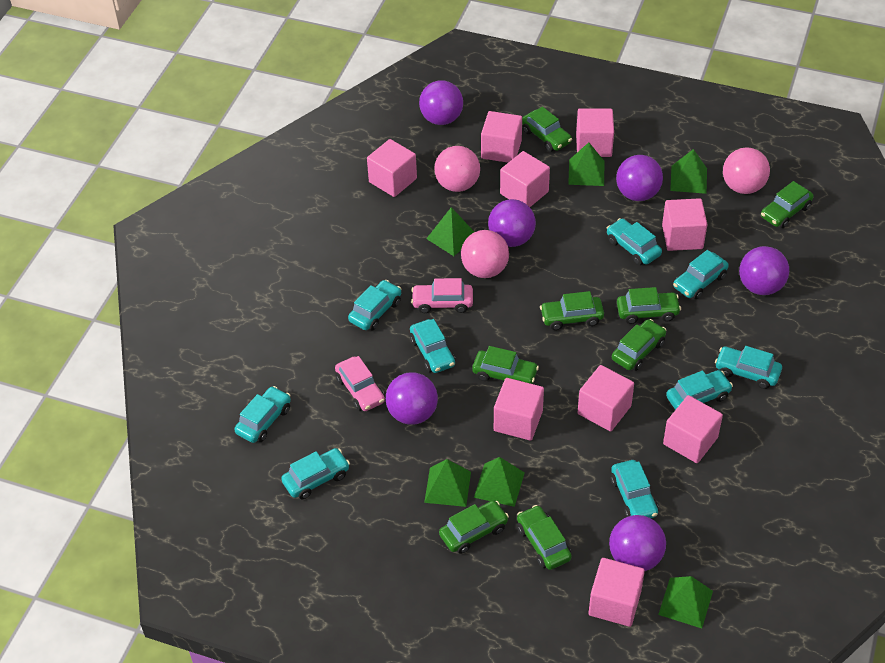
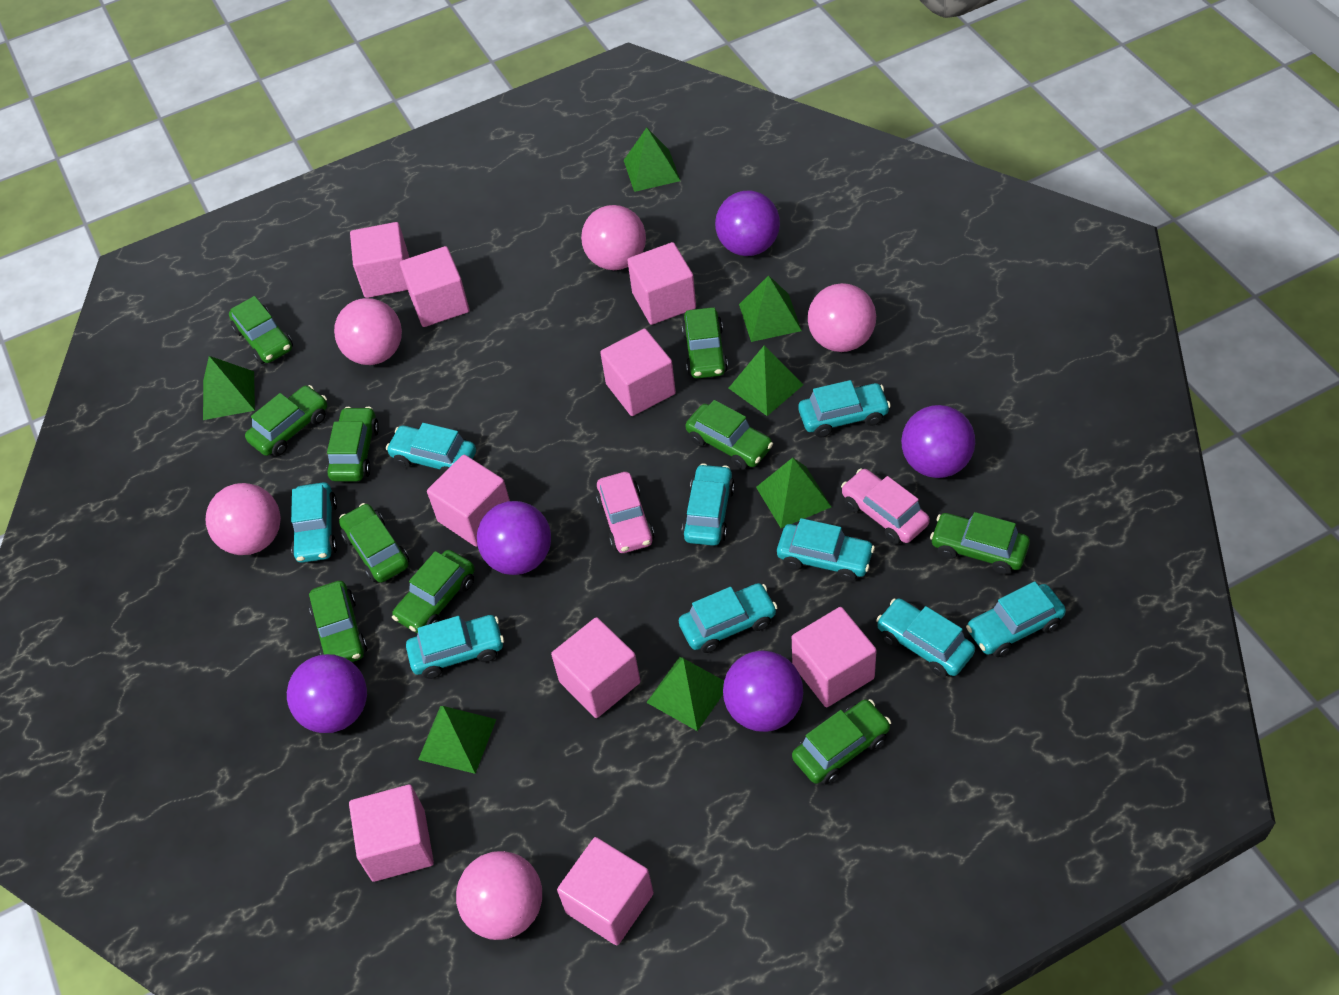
green car: [439,500,509,554] [472,346,539,384] [517,505,572,570] [522,107,572,152] [540,291,604,330] [612,319,666,371] [617,287,681,324] [761,181,814,228] = 8 -> [229,296,293,364] [245,385,327,456] [309,581,367,662] [327,406,379,481] [339,503,409,583] [392,550,475,633] [682,307,728,379] [685,400,773,470] [792,699,891,785] [930,512,1030,575] = 10
green pyramid: [424,459,471,507] [426,207,474,256] [474,457,525,507] [568,142,605,186] [658,576,713,628] [670,149,707,194] = 6 -> [203,356,255,420] [418,706,496,774] [624,128,680,192] [646,657,724,731] [729,345,804,416] [739,275,802,342] [756,458,831,528] = 7
pink ball: [434,146,480,192] [461,230,509,278] [723,147,770,194] = 3 -> [206,483,281,555] [334,298,402,365] [456,851,542,940] [581,205,646,270] [808,283,876,352] = 5
purple ball: [386,372,438,425] [419,80,463,125] [488,199,536,247] [609,515,666,571] [616,155,663,201] [739,246,789,295] = 6 -> [287,654,367,733] [477,501,551,575] [715,190,780,256] [723,651,803,732] [901,405,975,478] = 5

